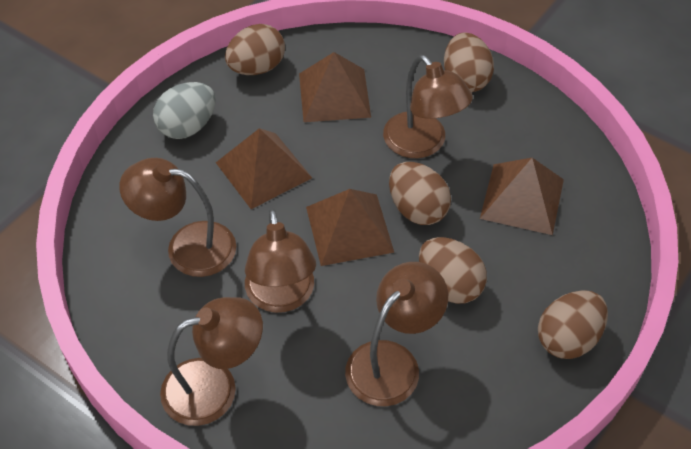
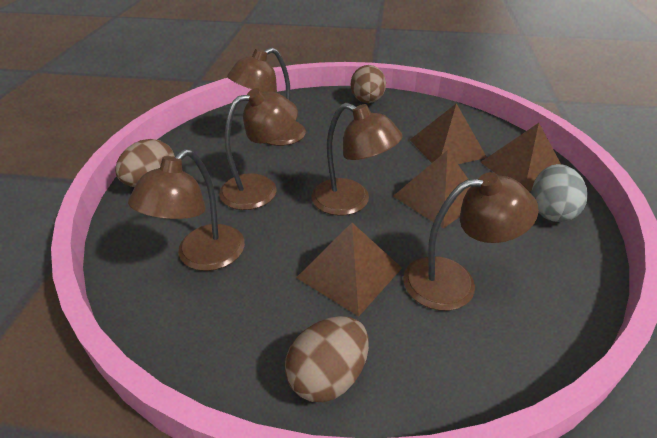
brown egg: [225,24,285,75] [389,162,451,225] [419,237,487,304] [444,32,494,92] [538,290,608,359] = 5 -> [115,139,175,187] [285,316,369,402] [351,65,386,103] = 3

